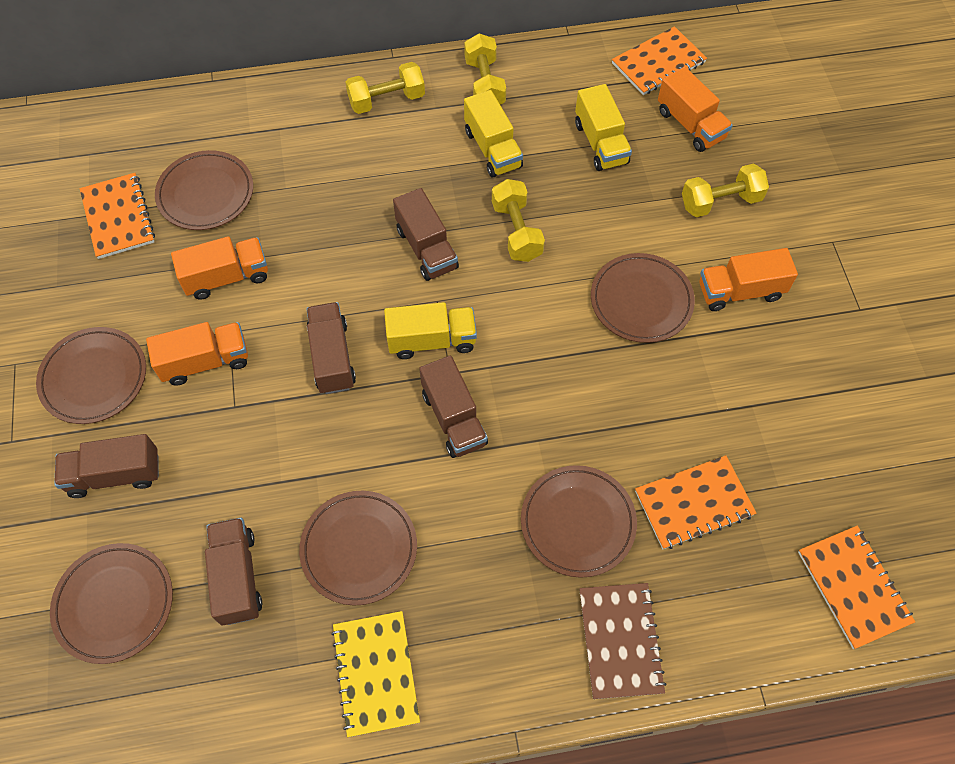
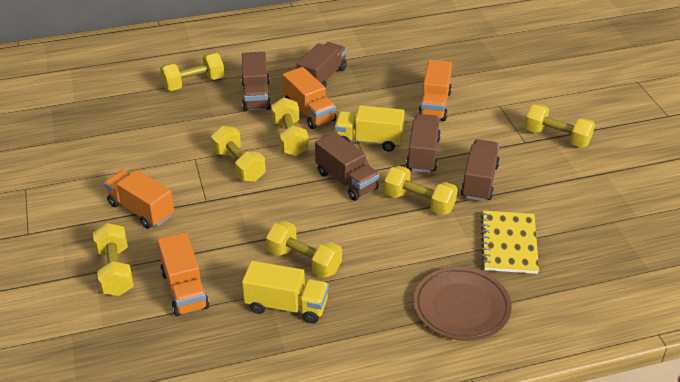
brown notebook: [579,583,666,699] = 1 -> none = 0
brown plate: [36,327,146,424] [50,543,173,664] [155,150,253,230] [299,491,417,605] [521,465,637,578] [591,253,695,343] = 6 -> [414,267,512,341] = 1
orange notebook: [80,173,155,259] [612,26,707,95] [635,455,757,549] [798,526,915,649] = 4 -> none = 0
yellow dumbbell: [345,62,425,114] [464,33,506,105] [492,179,545,262] [682,163,769,217] = 4 -> [93,223,134,296] [160,53,224,91] [211,126,266,182] [266,221,342,278] [271,97,309,156] [384,166,458,215] [525,104,595,148] = 7
yellow truck: [384,302,477,359] [464,90,523,178] [575,84,632,171] = 3 -> [242,261,329,324] [335,105,405,152] = 2

